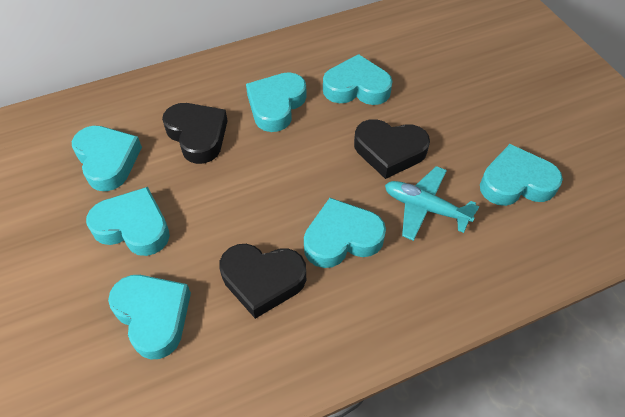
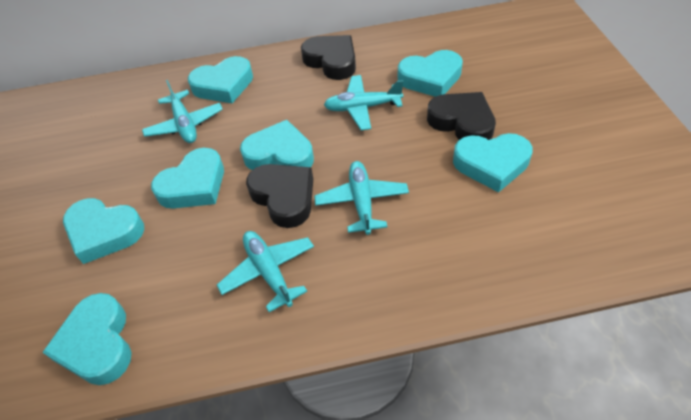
turquoise plane: [385,166,479,241] = 1 -> [142,80,223,143] [217,231,314,312] [314,161,409,235] [324,75,404,130] = 4

